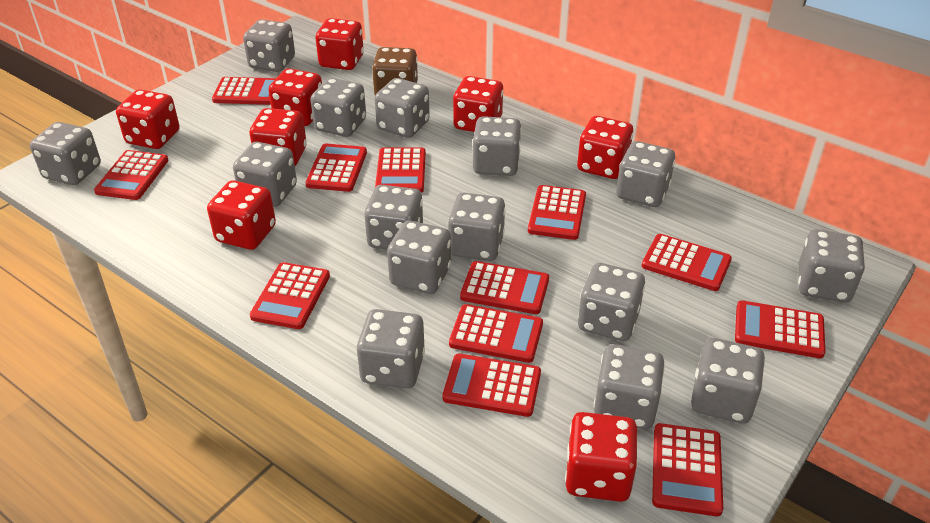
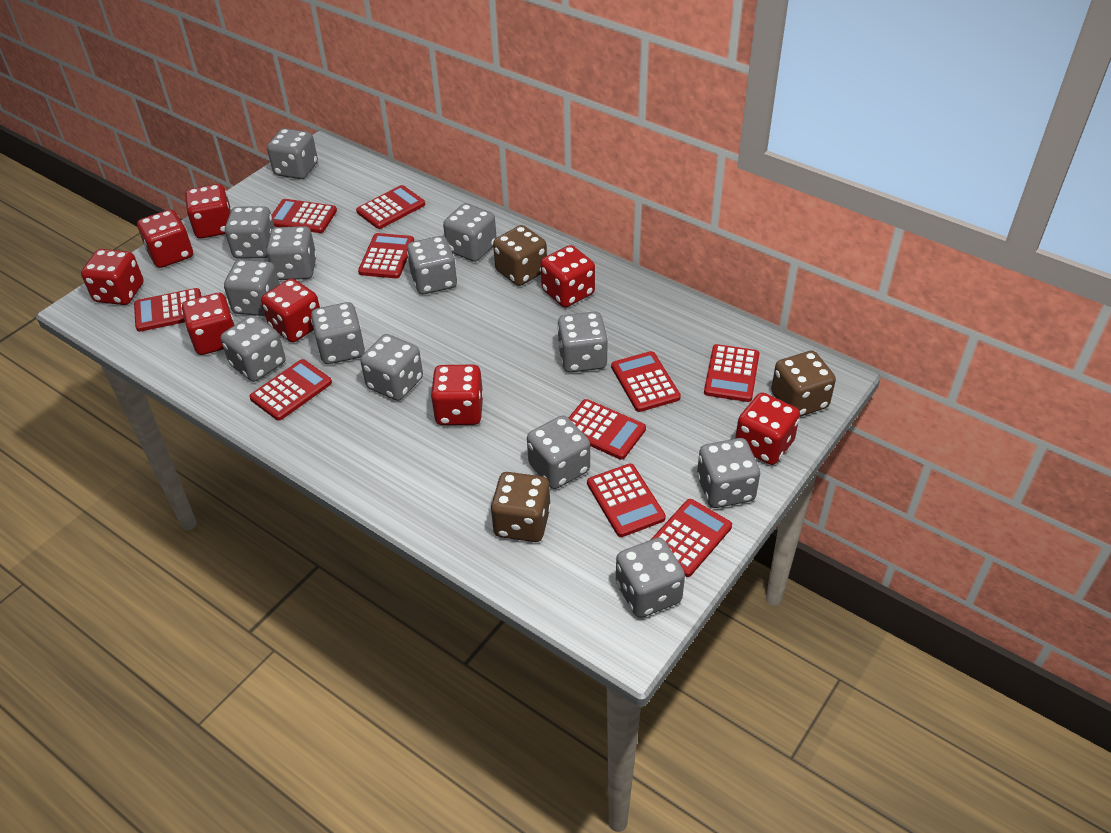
brown dice: [372,47,418,95] = 1 -> [491,472,551,542] [493,225,547,286] [771,351,836,417] = 3
grey dice: [30,122,101,185] [233,142,297,207] [243,19,295,72] [311,78,366,137] [356,309,425,389] [364,185,423,250] [375,78,430,138] [387,220,451,294] [448,193,506,261] [472,116,521,176] [578,263,645,341] [594,344,665,429] [616,141,675,207] [691,338,765,424] [798,229,865,303] = 15 -> [221,315,286,382] [224,260,280,316] [225,206,275,258] [266,226,317,280] [267,128,318,179] [311,302,365,364] [360,334,423,401] [407,236,457,294] [443,203,497,262] [527,415,590,489] [557,312,608,373] [616,537,685,618] [697,438,760,508] = 13
red calculator: [94,150,169,200] [212,77,276,105] [250,262,330,329] [305,144,367,192] [375,147,426,193] [442,354,541,417] [449,304,543,363] [460,261,549,314] [528,185,586,240] [642,234,732,291] [652,423,723,516] [735,300,826,358] = 12 -> [134,288,201,332] [249,359,332,421] [272,199,337,233] [356,185,425,229] [358,233,414,278] [569,399,646,460] [587,464,666,537] [611,351,681,412] [651,499,732,577] [704,344,760,402] = 10

